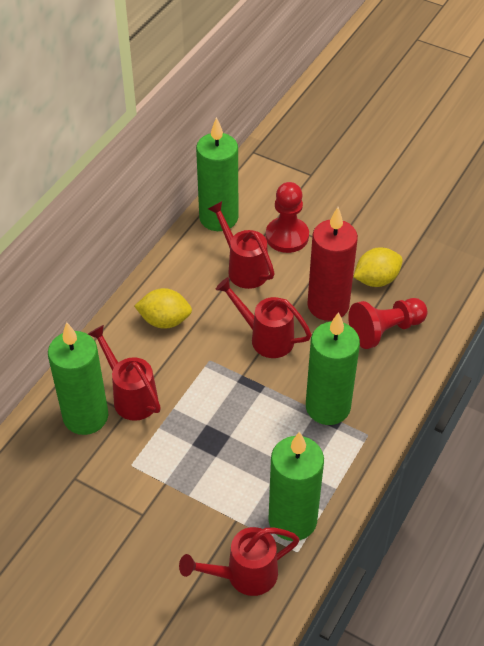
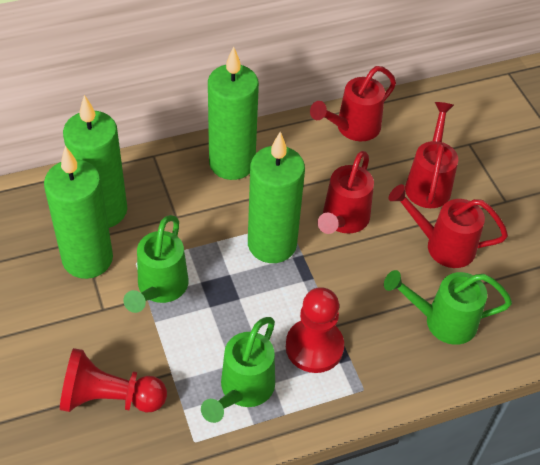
green watering can: none = 0 -> [123,215,189,313] [201,317,275,423] [384,270,512,345] = 3
red candle: [307,207,358,321] = 1 -> none = 0
yellow lemon: [134,288,192,329] [354,247,403,287] = 2 -> none = 0

